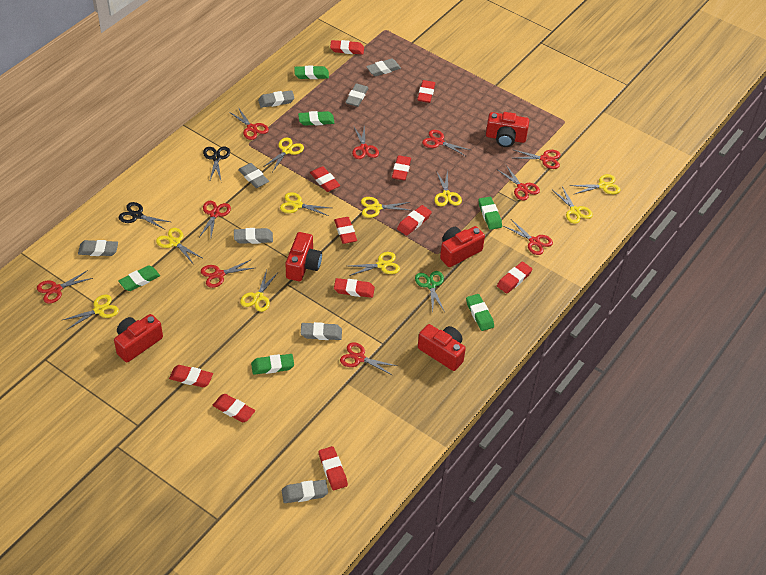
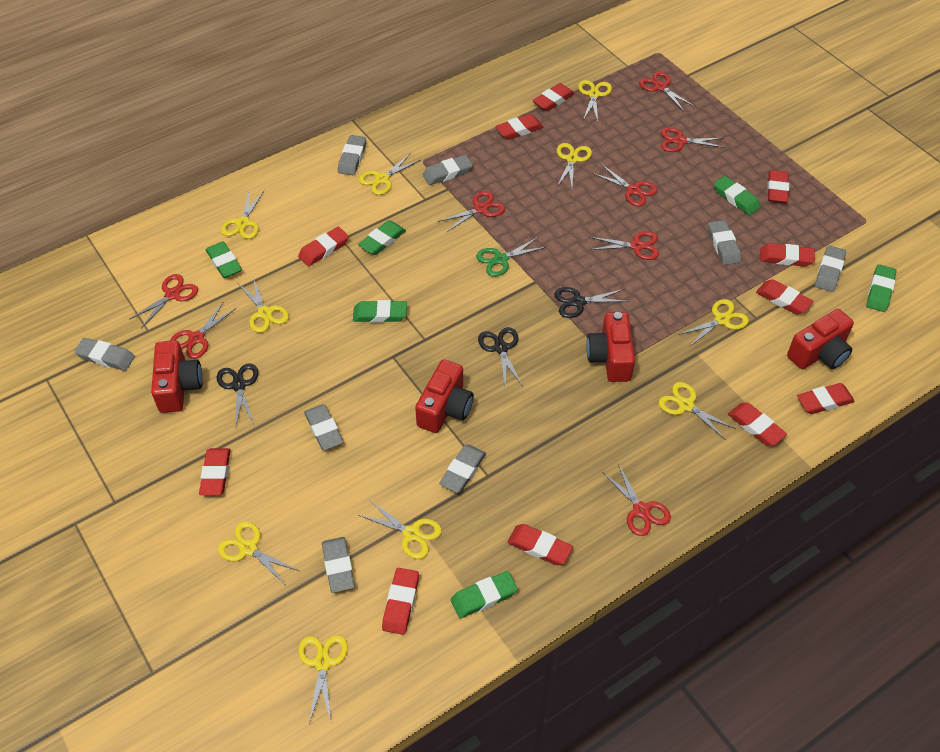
black scissors: [119,202,170,230] [203,147,230,182] = 2 -> [217,363,259,425] [478,327,522,385] [554,287,629,318] = 3
red camera: [114,314,163,362] [286,232,322,281] [418,324,466,371] [440,226,485,267] [486,112,529,147] = 5 -> [151,341,203,413] [415,359,474,433] [586,312,635,382] [787,309,854,369] = 4
red scissors: [37,270,93,304] [199,201,231,237] [201,259,254,288] [229,107,269,140] [340,342,397,375] [352,124,379,159] [422,130,470,157] [498,165,540,201] [504,219,553,255] [514,150,560,169] = 10 -> [129,274,198,328] [170,302,236,359] [438,191,505,232] [590,231,659,260] [592,164,657,206] [602,464,671,536] [639,72,694,111] [661,127,725,152] = 8

